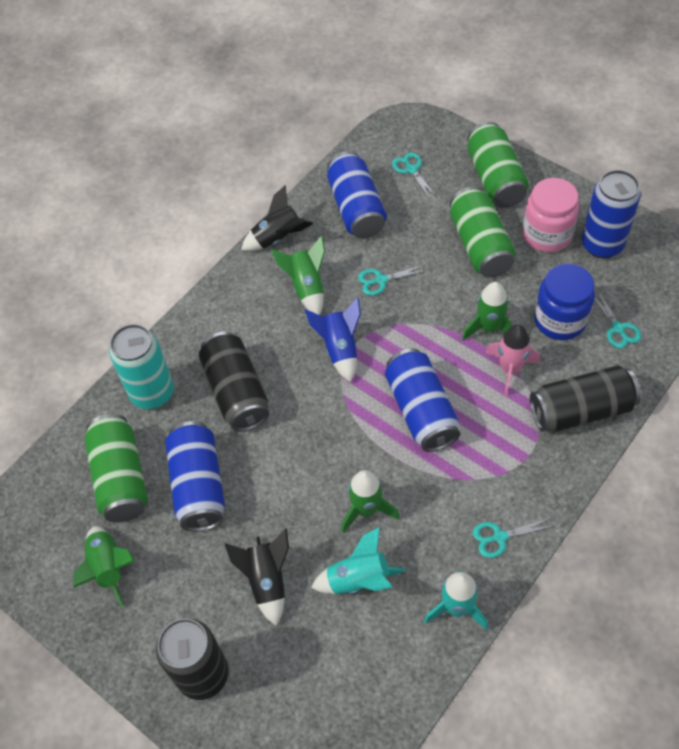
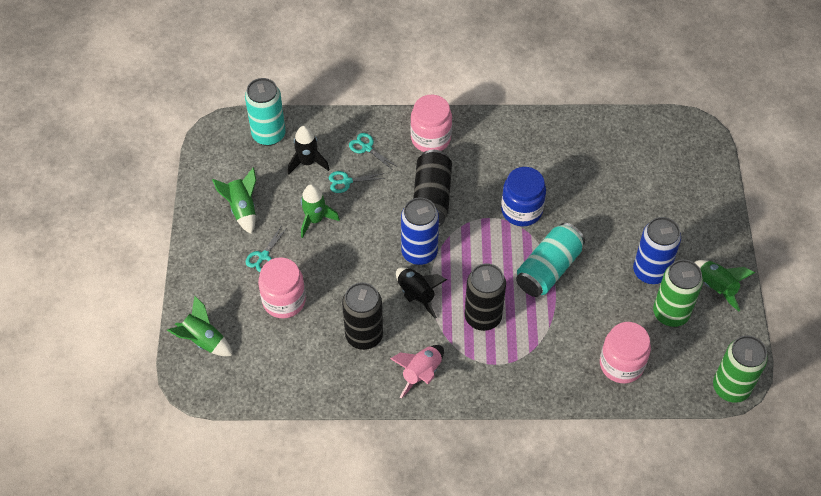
blue can: [165,421,225,532] [327,151,387,239] [385,348,460,452] [582,170,641,259] = 4 -> [401,198,439,265] [633,217,681,284] = 2
blue rocket: [305,297,361,383] = 1 -> none = 0
green can: [84,414,148,522] [450,187,516,277] [467,122,529,208] = 3 -> [653,260,703,327] [713,335,768,403] = 2
pink jar: [522,178,579,252] = 1 -> [258,257,306,318] [410,95,452,152] [600,322,651,384] = 3
turquoise can: [109,324,174,409] = 1 -> [245,78,286,146] [516,223,585,297] = 2
turquoise rocket: [311,527,406,594] [424,570,488,630] = 2 -> none = 0
turquoise scissors: [358,265,428,296] [392,152,437,199] [473,518,554,558] [594,289,641,348] = 4 -> [246,225,288,272] [329,171,386,193] [349,133,396,170] = 3

